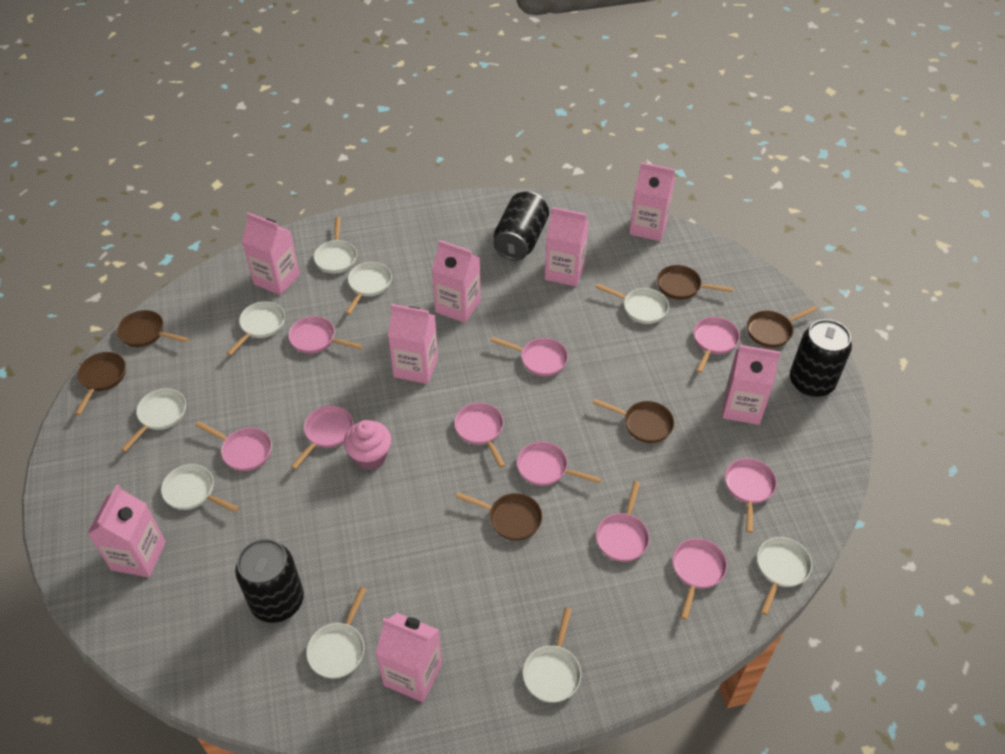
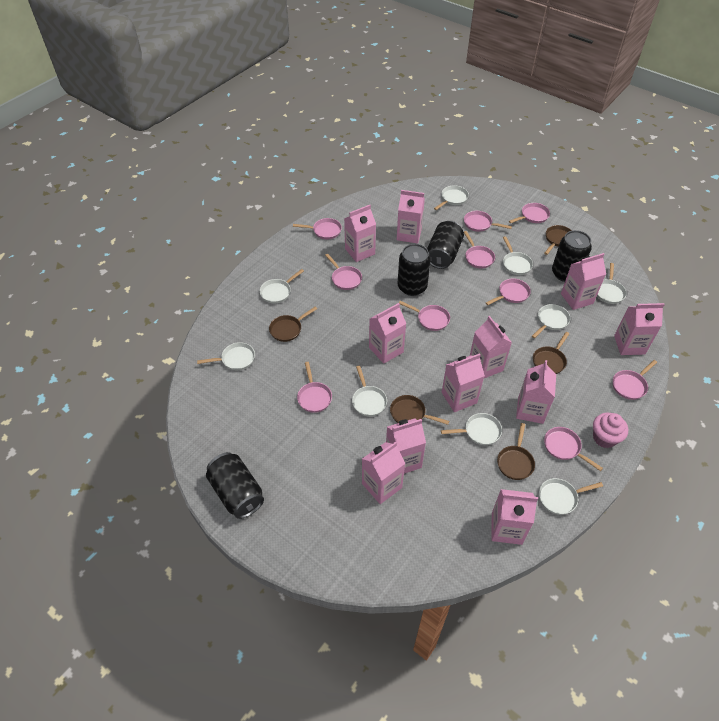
black can: [235,539,304,623] [493,191,549,261] [790,319,852,397] = 3 -> [206,452,264,519] [398,244,431,296] [427,221,464,269] [552,230,592,282] = 4
brown pan: [75,352,126,415] [117,310,189,347] [456,492,542,541] [593,399,674,443] [657,265,733,300] [747,306,818,348] = 6 -> [269,306,317,342] [390,395,449,425] [497,423,535,480] [533,332,569,374] [544,225,572,255] = 5
pink carton: [87,484,166,577] [241,212,300,295] [375,613,442,702] [388,304,438,384] [432,240,481,323] [545,207,589,287] [629,162,675,241] [722,345,780,425] = 8 -> [344,205,376,262] [362,442,405,504] [369,303,406,364] [386,418,426,474] [397,190,425,244] [442,353,485,412] [470,316,512,378] [491,489,538,545] [516,360,556,424] [561,253,606,310] [614,303,665,355] = 11

